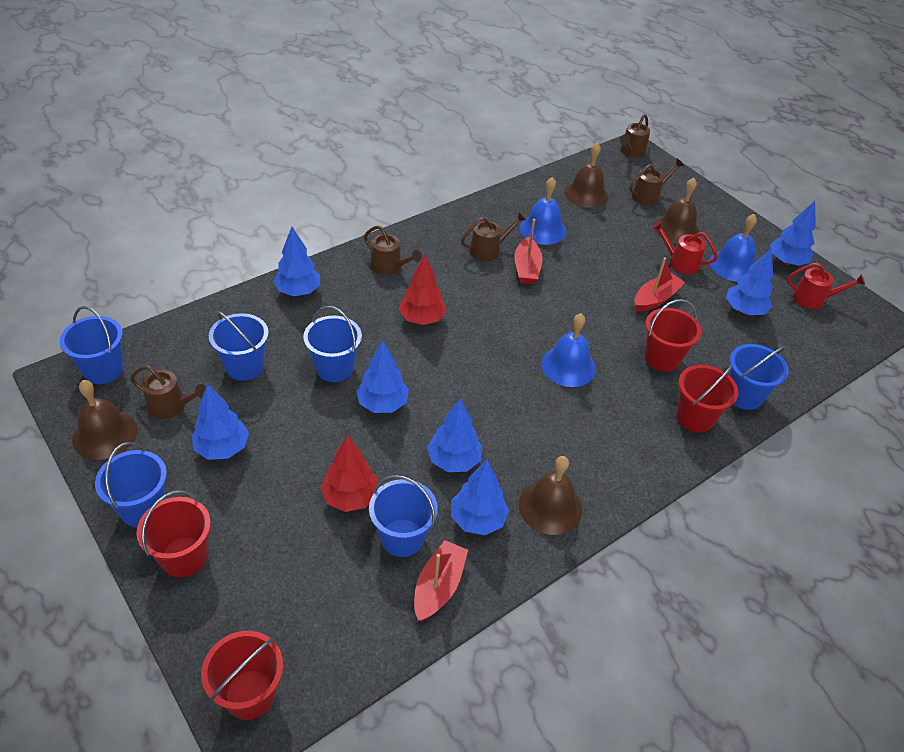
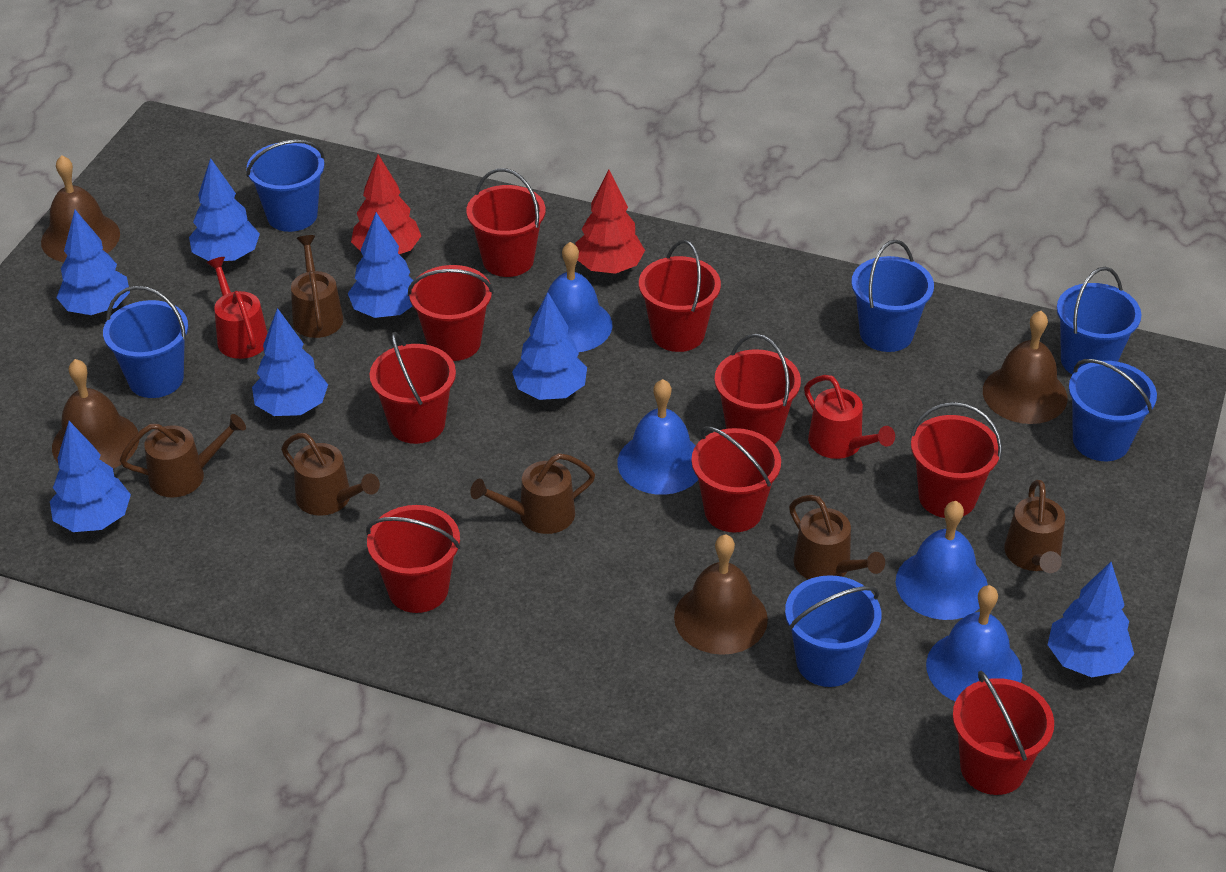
blue bell: [520,177,566,245] [541,313,596,387] [709,214,757,282] = 3 -> [531,242,613,352] [617,379,698,495] [896,501,988,620] [926,585,1022,701] = 4
brown watering can: [130,365,206,419] [364,226,422,275] [461,212,526,261] [620,114,650,158] [629,159,684,205] = 5 -> [120,414,246,498] [281,433,380,516] [291,235,343,338] [470,453,595,534] [789,495,885,579] [1004,480,1065,573] = 6
red boat: [414,540,468,621] [514,219,543,284] [635,258,685,312] = 3 -> none = 0
red bucket: [136,490,211,577] [201,631,283,720] [645,299,702,372] [676,364,738,433] = 4 -> [366,505,461,613] [370,332,456,444] [408,265,494,361] [466,168,545,277] [639,240,721,352] [691,426,781,533] [715,334,801,444] [910,402,1002,518] [953,671,1054,795] = 9

